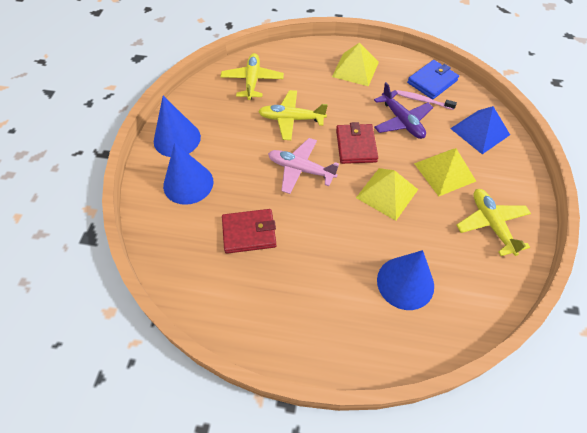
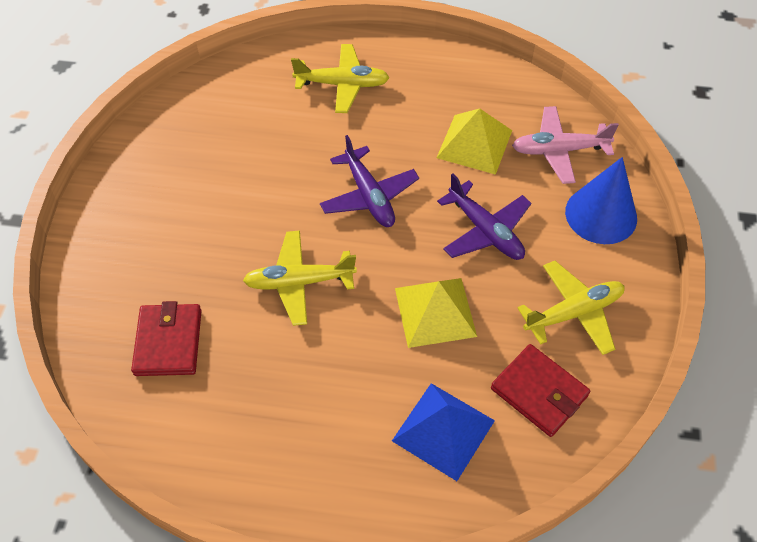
blue cone: [154,96,201,157] [163,143,213,205] [377,250,434,310] = 3 -> [565,157,637,244] = 1
blue wallet: [407,60,459,99] = 1 -> none = 0
pink toothbrush: [397,90,457,110] = 1 -> none = 0
purple plane: [374,82,433,139] = 1 -> [320,135,419,227] [437,174,531,260] = 2
yellow pyramid: [332,42,379,86] [356,168,418,221] [414,148,476,196] = 3 -> [395,278,477,348] [437,108,512,175] = 2

